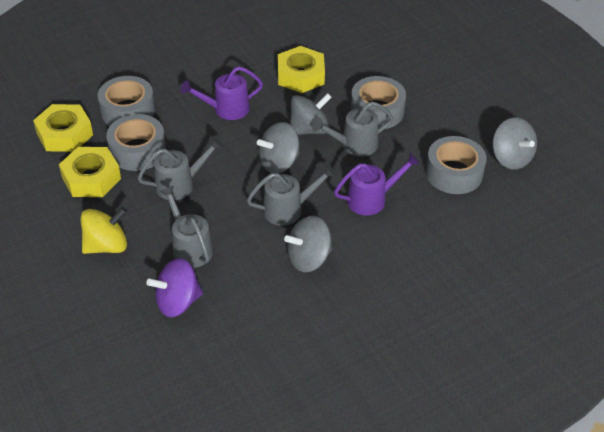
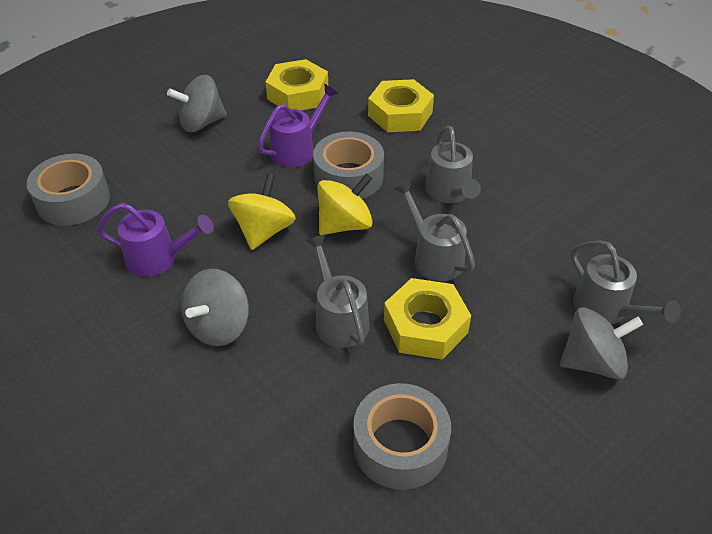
grey spinning top: [257,122,300,173] [284,216,332,272] [290,93,332,135] [492,117,537,170] = 4 -> [167,75,227,132] [181,269,249,346] [560,307,643,379] = 3
grey tape: [98,76,155,126] [106,114,166,171] [351,76,406,129] [426,136,487,194] = 4 -> [27,154,110,226] [313,131,384,199] [353,383,451,490] = 3
purple spinning top: [146,258,203,317] = 1 -> none = 0
yellow spinning top: [80,207,127,254] = 1 -> [228,173,296,250] [317,173,373,235] = 2

